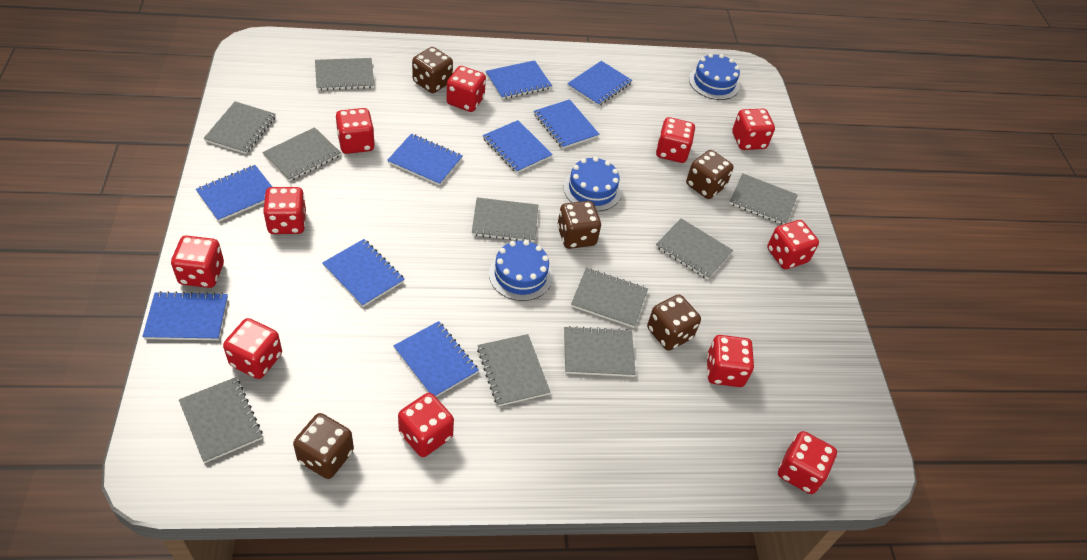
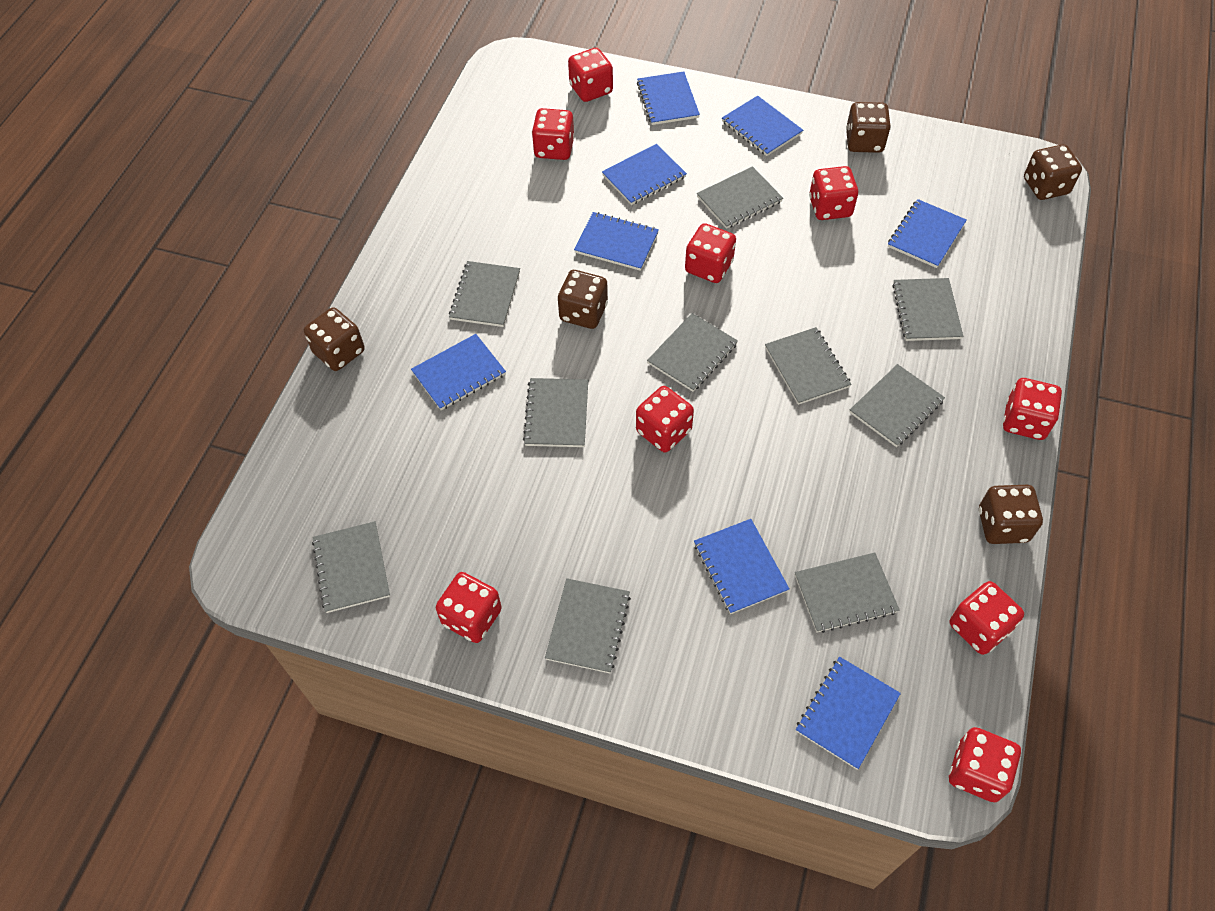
blue cake: [489,240,553,301] [564,157,621,211] [689,54,740,100] = 3 -> none = 0
blue notebook: [142,291,228,340] [196,165,272,222] [322,239,405,307] [387,134,463,186] [394,321,479,397] [483,120,553,173] [486,60,552,99] [534,99,599,149] [567,61,632,106] = 9 -> [411,334,506,410] [574,212,659,271] [602,144,687,205] [637,71,700,125] [694,519,789,614] [722,96,803,156] [796,657,901,769] [888,199,967,268] = 8
red dice: [171,235,224,288] [223,318,282,379] [263,187,306,234] [336,108,375,154] [398,393,454,457] [446,66,486,112] [656,117,695,163] [707,335,754,387] [732,109,775,150] [767,220,819,269] [778,431,837,494] = 11 -> [436,572,502,643] [532,108,575,160] [568,48,613,102] [636,386,694,452] [685,223,736,283] [809,166,858,220] [949,581,1024,655] [949,727,1021,802] [1003,378,1062,440] = 9

